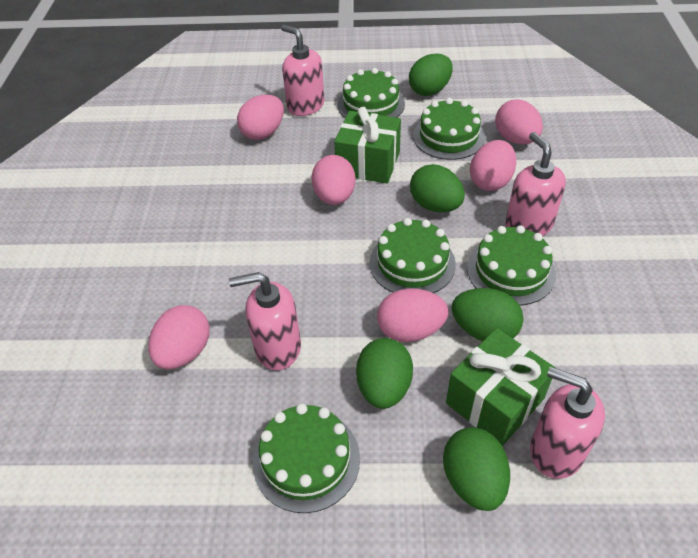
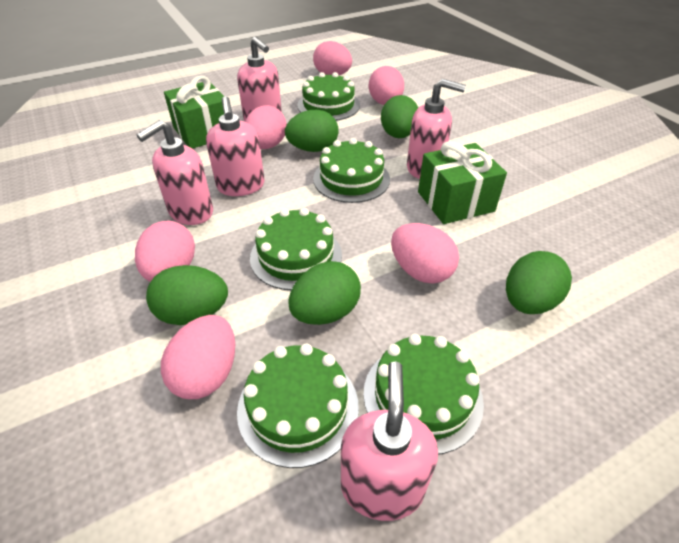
pink soap dispenser: [229,272,301,370] [281,25,325,116] [505,132,566,236] [530,367,605,479] = 4 -> [136,120,213,225] [206,96,265,196] [237,37,282,121] [341,361,438,521] [407,79,466,179] = 5

